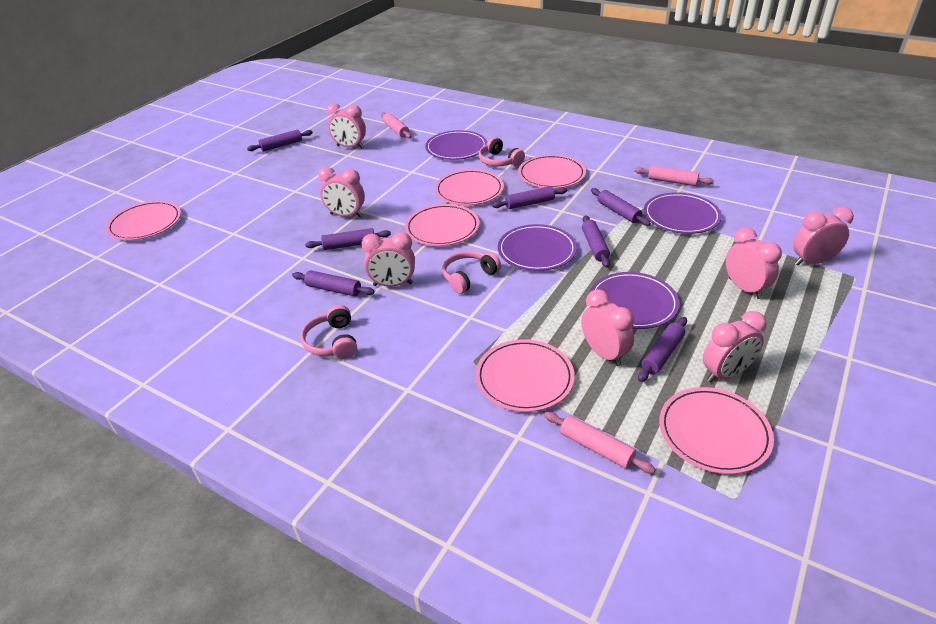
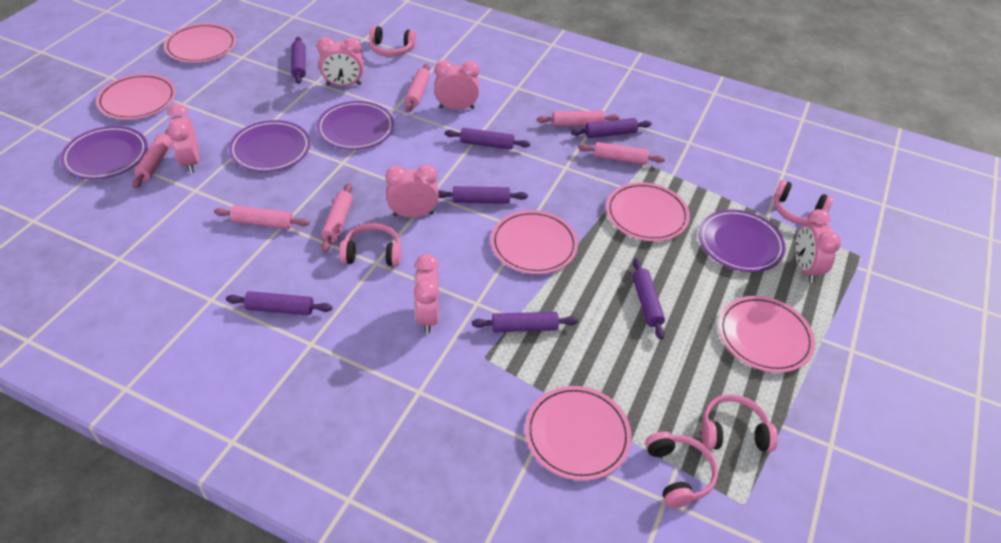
pink clock: [318,167,365,217] [327,103,366,149] [361,232,415,287] [581,289,634,366] [703,311,767,383] [726,227,782,299] [793,207,854,266] = 7 -> [167,104,199,173] [317,37,364,86] [385,164,439,218] [414,254,439,333] [434,60,479,110] [795,209,841,283] = 6
pink headphones: [301,305,357,359] [442,251,501,294] [479,137,525,166] = 3 -> [339,223,401,266] [369,26,416,57] [645,431,718,508] [702,394,778,452] [774,180,833,225] = 5
pink rolling pin: [381,112,411,138] [544,412,656,474] [635,166,714,186] = 3 -> [132,129,172,188] [214,205,310,229] [321,183,353,252] [405,63,430,113] [537,111,620,127] [578,142,665,165] = 6

